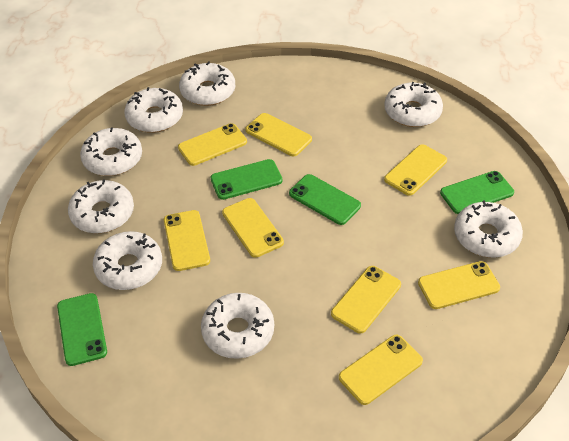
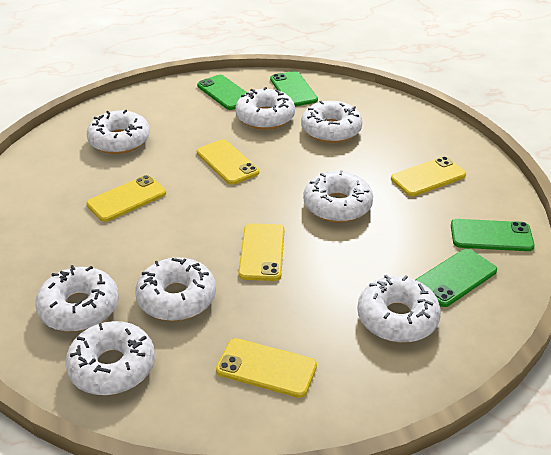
yellow phone: [164,210,210,271] [178,123,247,166] [222,198,284,258] [245,113,312,156] [331,266,401,333] [339,335,423,405] [384,144,447,196] [418,261,500,309] = 8 -> [86,175,166,222] [197,139,259,185] [216,338,317,398] [238,223,284,281] [391,156,466,196] = 5

